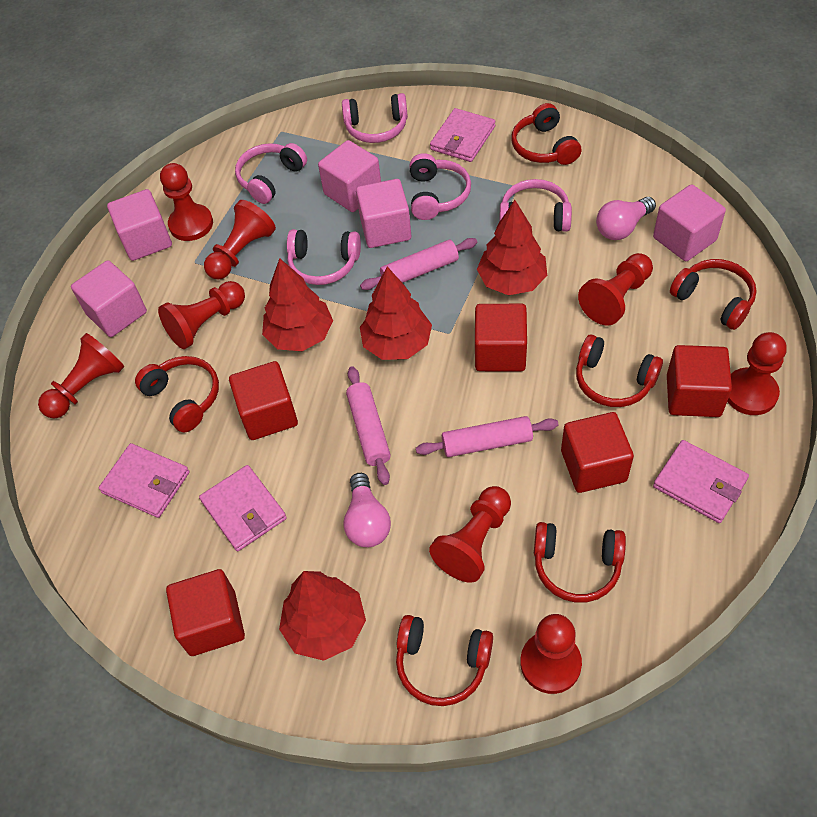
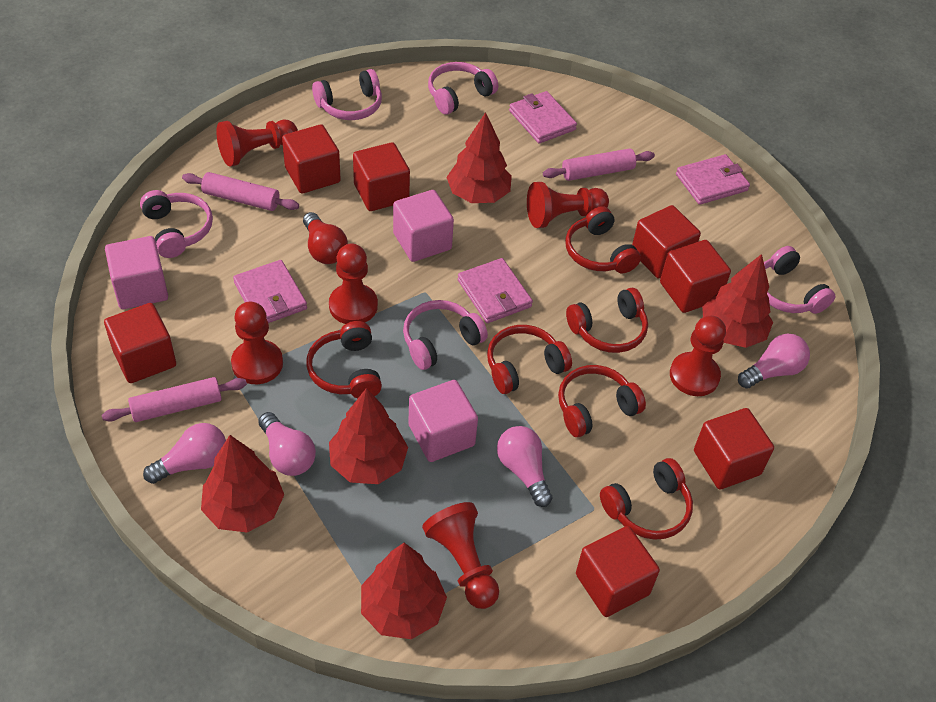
pink cube: [71,260,147,337] [107,189,172,261] [318,140,381,212] [356,179,411,248] [653,184,726,261] = 5 -> [105,236,168,309] [393,190,454,262] [408,380,478,462] = 3
pink light bulb: [343,473,391,547] [596,197,656,240] = 2 -> [143,423,226,484] [258,412,316,476] [497,426,552,507] [738,333,810,389] = 4
red cube: [166,569,245,656] [229,361,298,440] [475,304,527,371] [561,412,634,493] [667,345,732,417] = 5 -> [104,303,176,383] [282,124,341,194] [353,142,410,211] [576,526,660,617] [632,205,701,279] [660,240,731,313] [694,408,774,489] = 7
red light bulb: none = 0 -> [303,212,348,264] = 1
red pawn: [38,333,124,419] [158,281,245,349] [160,163,213,241] [204,200,276,280] [429,486,511,583] [520,614,582,694] [578,253,653,326] [727,332,787,415] = 8 -> [216,120,298,166] [231,302,283,384] [329,244,378,324] [422,502,499,609] [527,182,609,228] [670,316,726,396] = 6
red tree: [262,258,333,351] [279,571,366,661] [360,266,432,360] [477,200,547,295] = 4 -> [201,435,284,533] [329,388,408,484] [361,543,447,639] [446,112,512,203] [702,254,773,348] = 5

